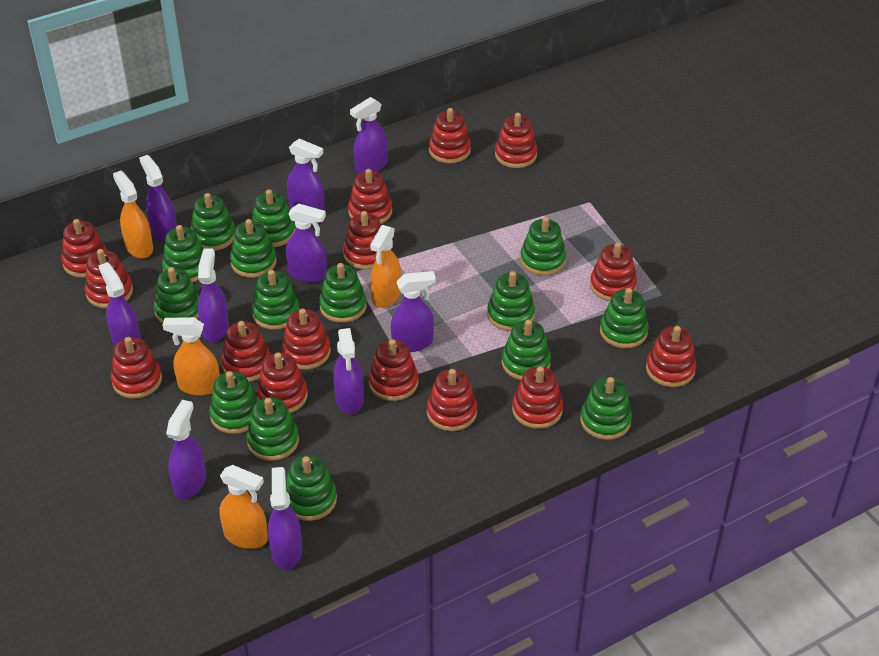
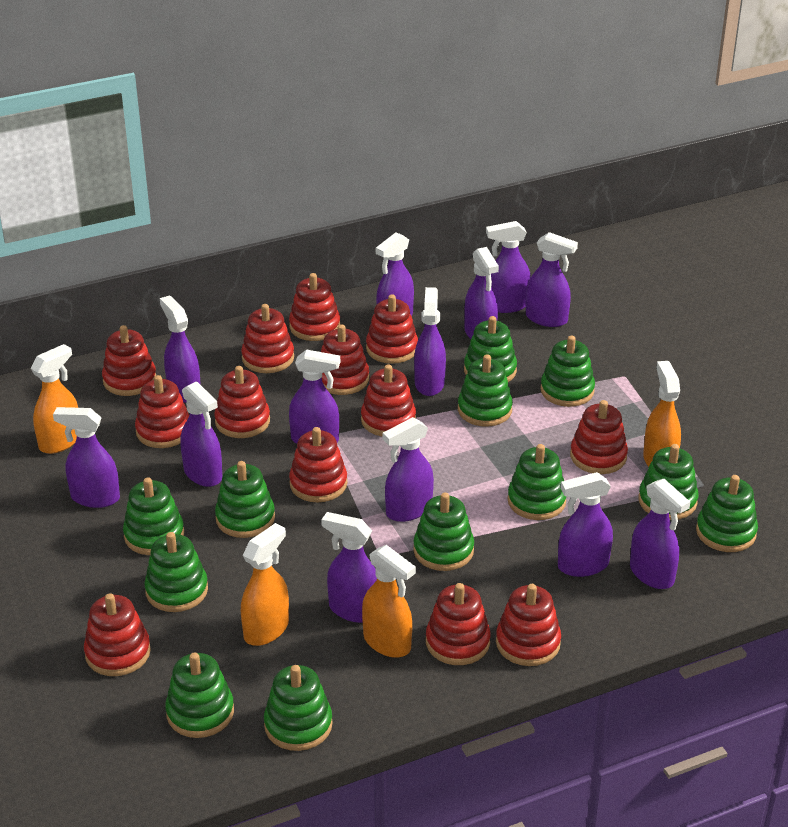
green stacking toy: [154,267,199,324] [162,225,204,283] [191,193,235,251] [209,371,259,434] [230,219,277,278] [247,397,299,461] [251,270,300,330] [252,189,296,247] [286,455,337,521] [319,263,367,323] [487,271,535,331] [502,319,551,380] [520,217,566,276] [580,377,632,440] [600,288,649,349] = 15 -> [123,477,184,555] [144,532,208,612] [165,652,234,738] [215,461,275,538] [264,665,333,751] [413,493,474,571] [458,355,513,427] [464,316,517,382] [508,444,567,520] [540,336,595,407] [638,444,698,520] [696,475,758,552] = 12
purple spray bottle: [98,262,141,346] [139,155,177,242] [166,400,206,499] [198,248,229,342] [268,467,302,570] [286,203,327,283] [287,139,325,210] [333,328,364,414] [350,97,388,174] [391,271,436,352] = 10 -> [53,407,120,508] [160,295,200,403] [181,381,222,487] [289,349,340,444] [321,512,377,623] [376,232,414,316] [383,417,434,522] [414,287,446,396] [464,247,499,339] [486,221,531,313] [526,232,578,327] [558,472,613,577] [630,479,690,589] = 13
red stacking toy: [61,219,107,278] [84,249,133,308] [111,337,162,399] [221,321,270,382] [257,352,308,413] [281,309,331,370] [343,211,381,269] [348,169,392,224] [369,339,418,401] [427,369,477,431] [429,108,471,163] [495,113,537,168] [512,366,563,429] [590,242,637,301] [646,326,696,387] = 15 -> [84,593,151,676] [102,325,156,396] [135,375,189,448] [214,366,270,438] [241,304,294,373] [289,273,340,341] [289,427,347,502] [321,324,369,395] [361,364,416,437] [366,294,418,364] [426,583,491,665] [496,584,561,666] [570,400,628,474] = 13

